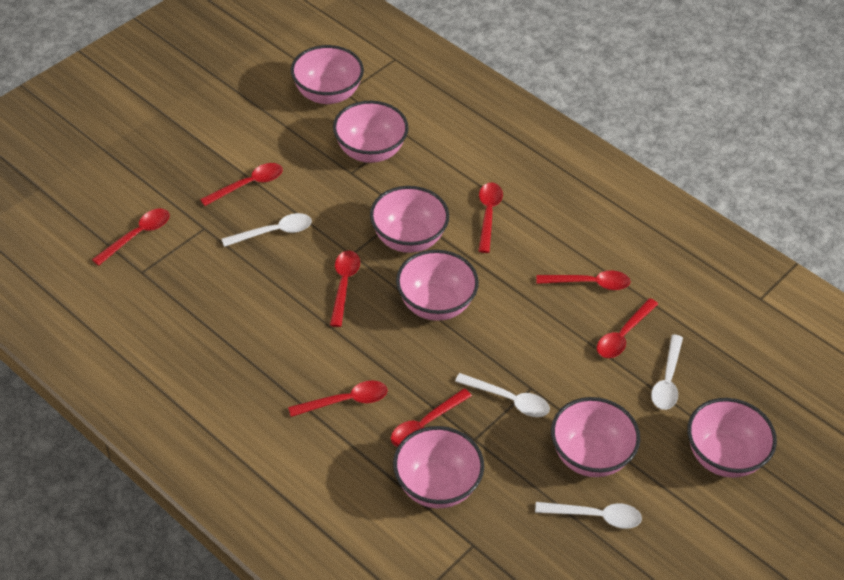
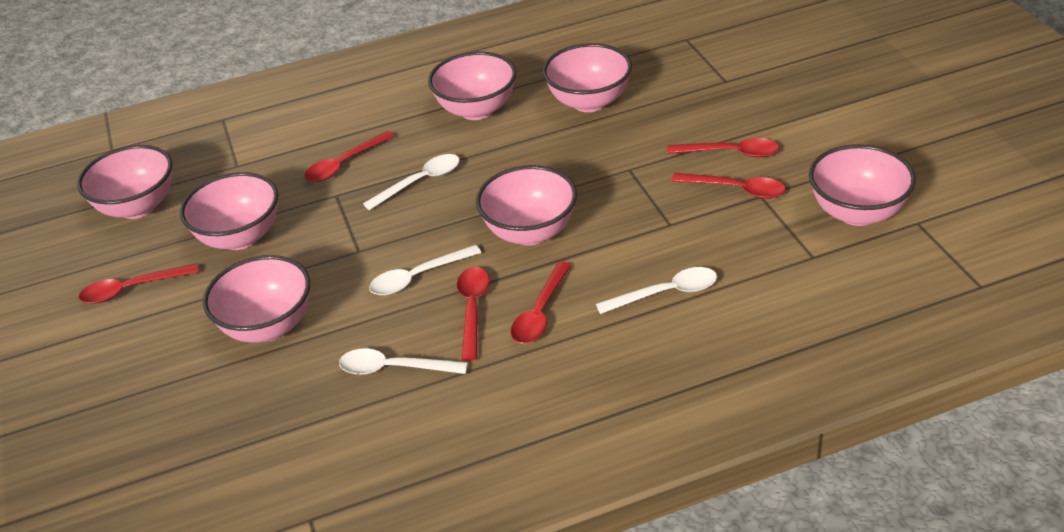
red spoon: [92,208,170,266] [200,163,283,206] [288,380,388,417] [330,251,360,327] [391,388,472,447] [479,183,503,253] [536,271,631,290] [597,298,658,358] = 8 -> [79,263,199,304] [305,131,395,182] [457,267,489,361] [511,262,571,344] [667,138,779,157] [671,173,785,199] = 6

